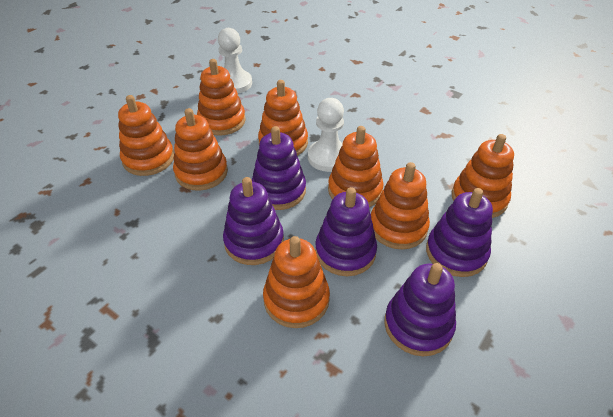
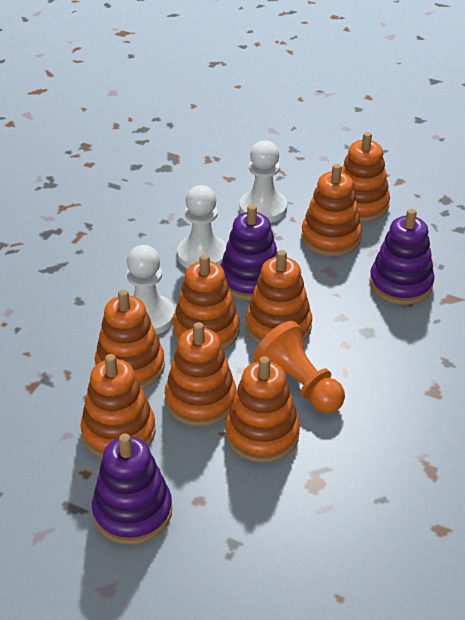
orange pawn: none = 0 -> [253,321,345,413] = 1
purple stacking toy: [223,177,284,265] [252,126,306,210] [315,187,377,276] [384,263,456,356] [426,188,493,277] = 5 -> [92,434,172,545] [220,205,277,300] [369,209,434,305] = 3
white pawn: [218,28,252,93] [308,98,344,172] = 2 -> [127,245,175,334] [177,185,226,268] [240,140,287,223] = 3

